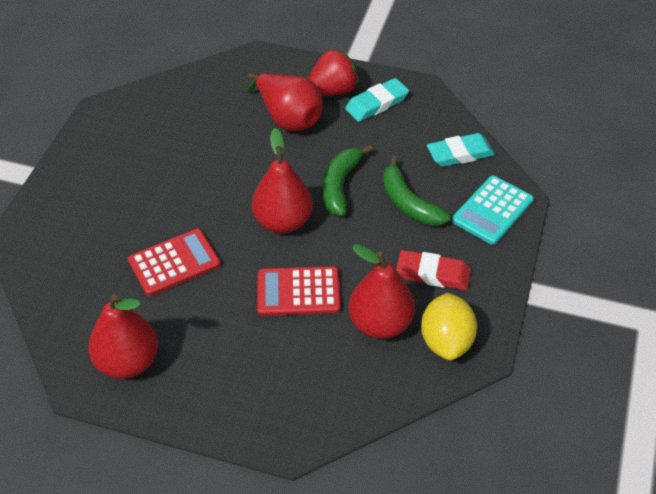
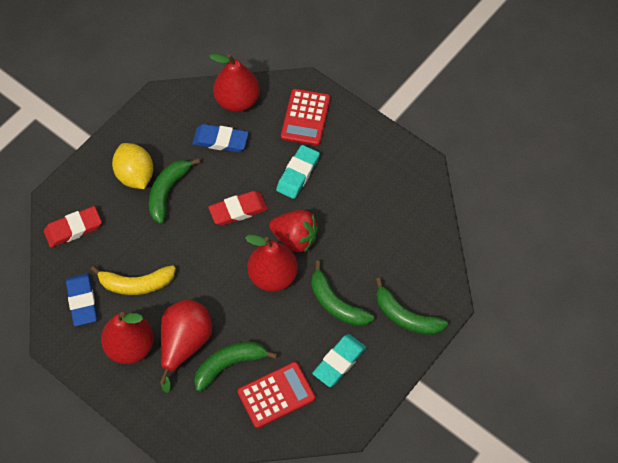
blue eraser: none = 0 -> [66,273,97,326] [192,124,249,152] = 2
green banana: [322,145,373,216] [383,156,451,226] = 2 -> [149,158,200,224] [194,342,278,392] [311,261,374,326] [375,278,448,335] = 4
red eraser: [396,250,471,290] = 1 -> [44,206,102,248] [208,191,268,225] = 2
turquoise calculator: [452,176,534,245] = 1 -> none = 0
yellow banana: none = 0 -> [90,265,176,295] = 1

